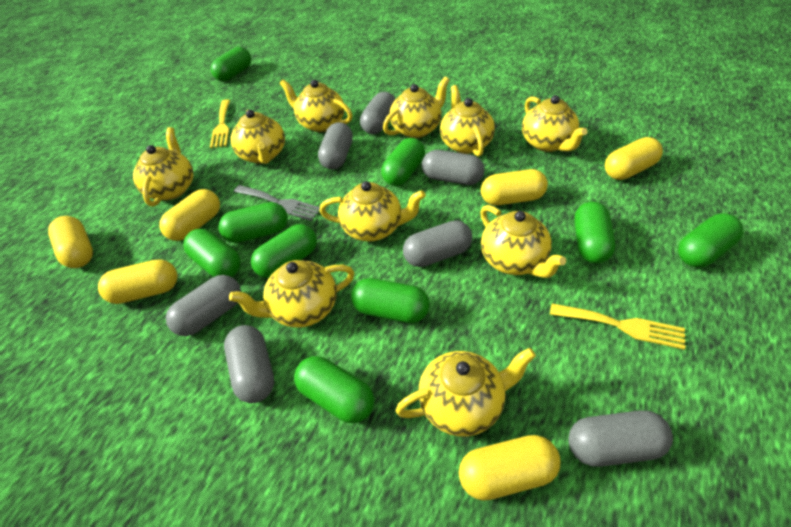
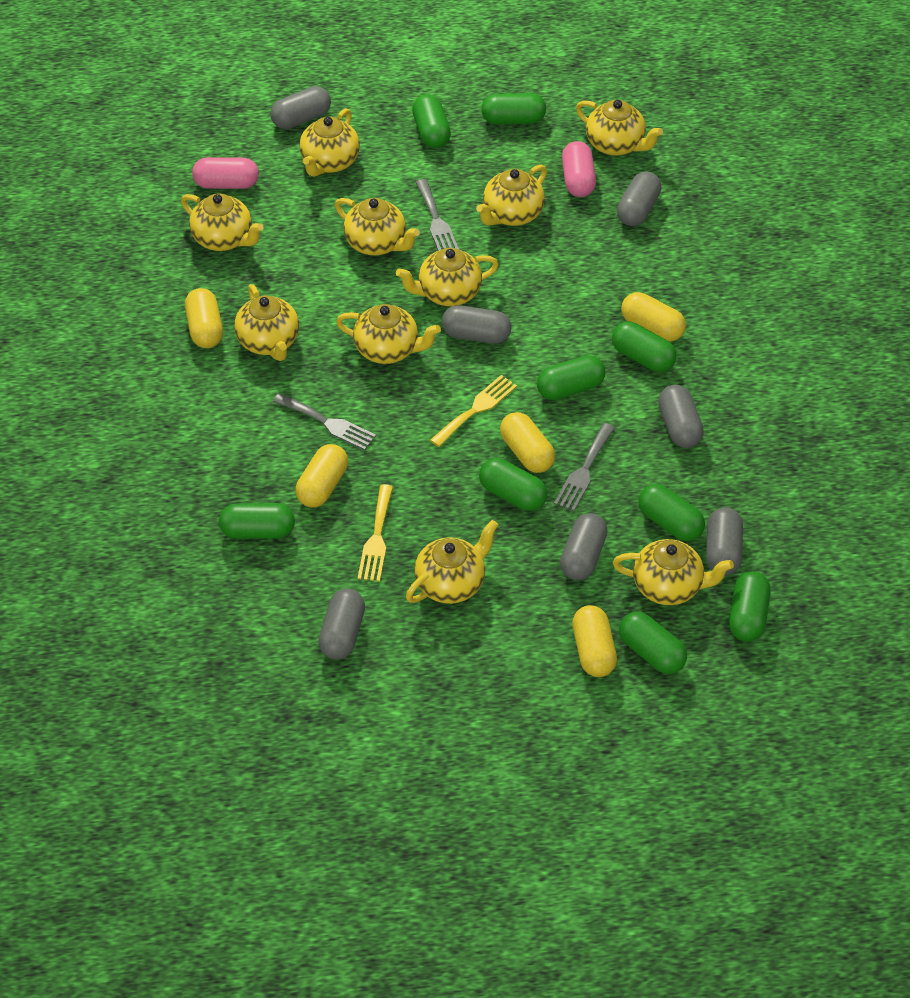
grey fork: [234,185,320,221] = 1 -> [273,393,376,450] [415,179,459,251] [554,423,615,512] = 3
pink capsule: none = 0 -> [192,157,259,189] [562,141,596,197] = 2
yellow capsule: [48,216,93,268] [98,259,178,304] [159,189,220,241] [459,435,560,501] [481,169,548,205] [605,137,663,180] = 6 -> [185,288,223,348] [296,444,348,507] [500,412,555,473] [572,605,617,677] [621,292,686,341] = 5

